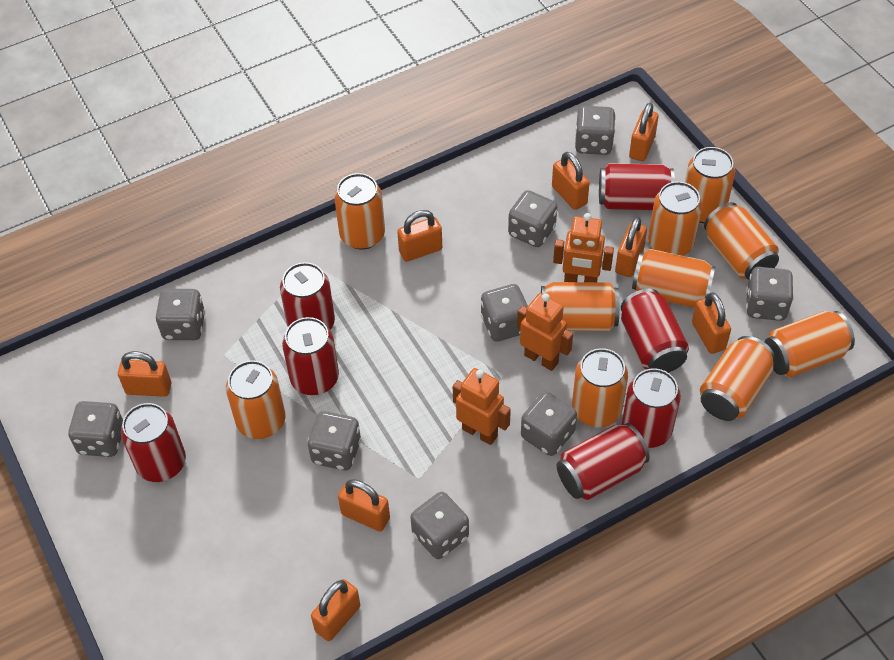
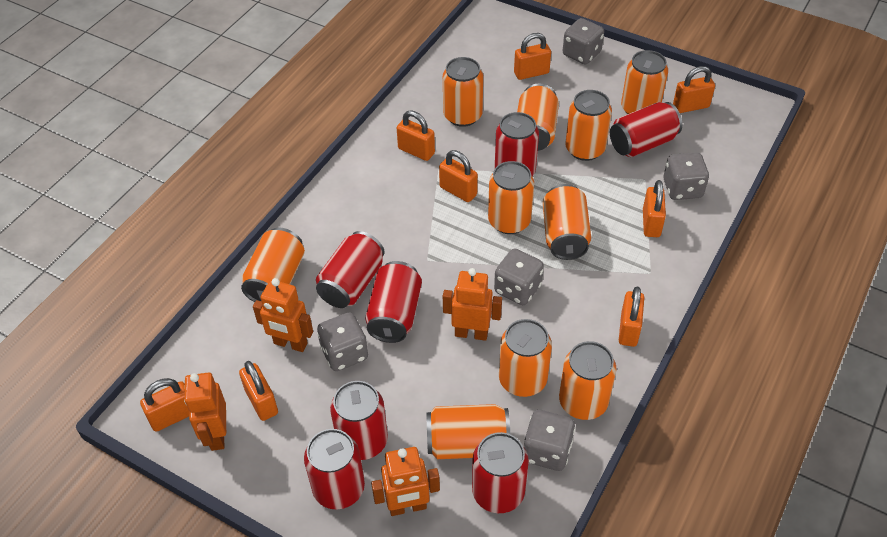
grey dice: [68,401,123,457] [156,289,205,340] [307,411,361,470] [410,492,469,559] [481,284,528,342] [508,190,557,247] [521,392,577,456] [575,106,616,155] [746,267,794,321] = 9 -> [317,312,368,371] [494,248,544,305] [524,410,575,471] [563,18,604,64] [663,152,709,200] = 5
orange robot: [453,368,511,445] [517,293,573,371] [553,213,614,282] = 3 -> [184,372,226,451] [253,278,313,352] [371,447,440,516] [443,268,502,341] = 4

